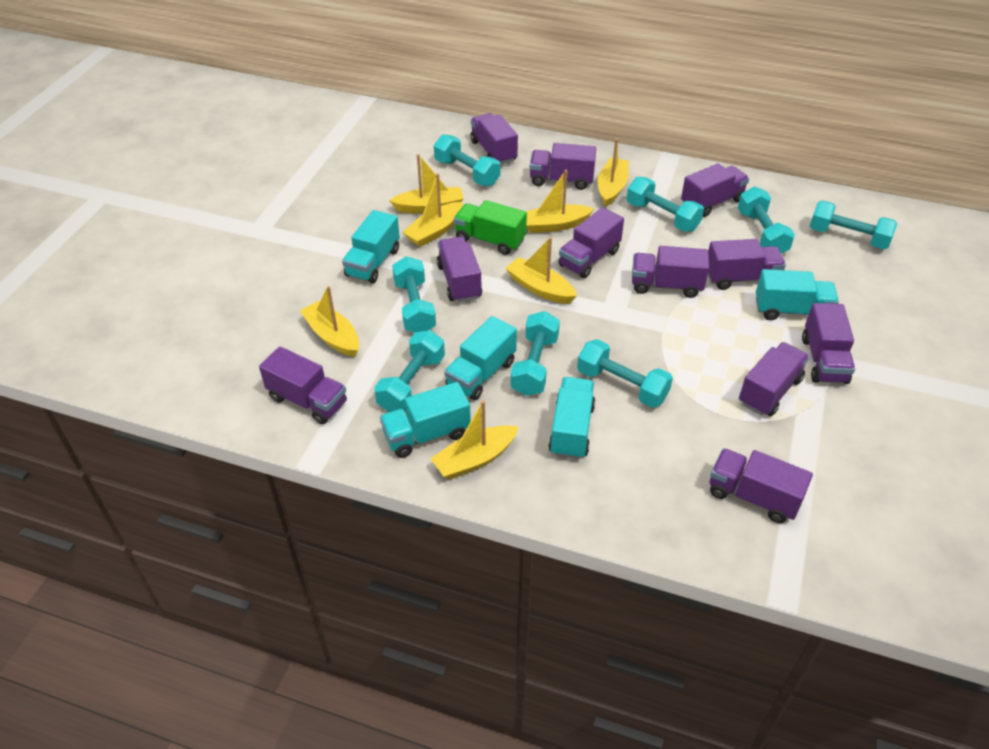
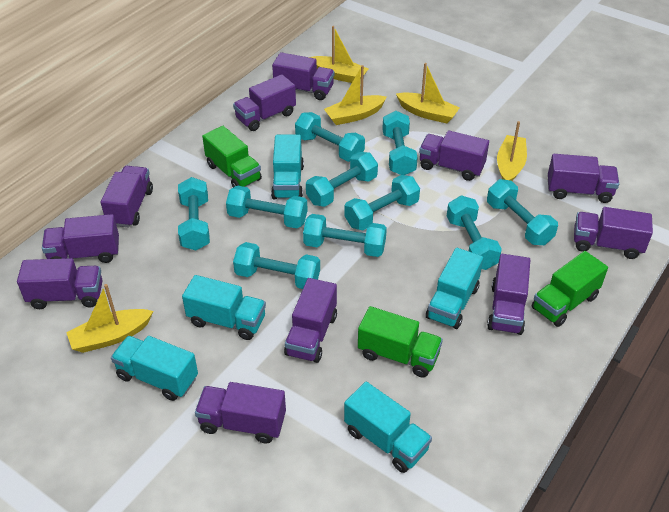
green truck: [454,200,527,255] = 1 -> [202,126,262,187] [358,306,443,378] [532,251,608,327] = 3
turquoise dumbbell: [374,330,445,412] [392,256,436,332] [434,134,500,186] [510,311,560,396] [577,339,673,408] [627,177,704,232] [738,186,795,254] [810,201,897,249] = 8 -> [178,177,210,250] [226,185,308,228] [233,242,320,289] [295,112,365,162] [303,214,387,257] [306,152,378,207] [344,175,420,230] [382,111,418,175] [447,195,502,270] [487,179,558,245] = 10
yellow boat: [300,286,359,357] [389,154,464,214] [403,173,462,247] [430,400,519,479] [505,237,577,304] [526,170,594,233] [598,138,629,206] = 7 -> [66,284,153,353] [310,26,369,83] [324,65,387,125] [396,63,460,123] [497,121,527,181] = 5

